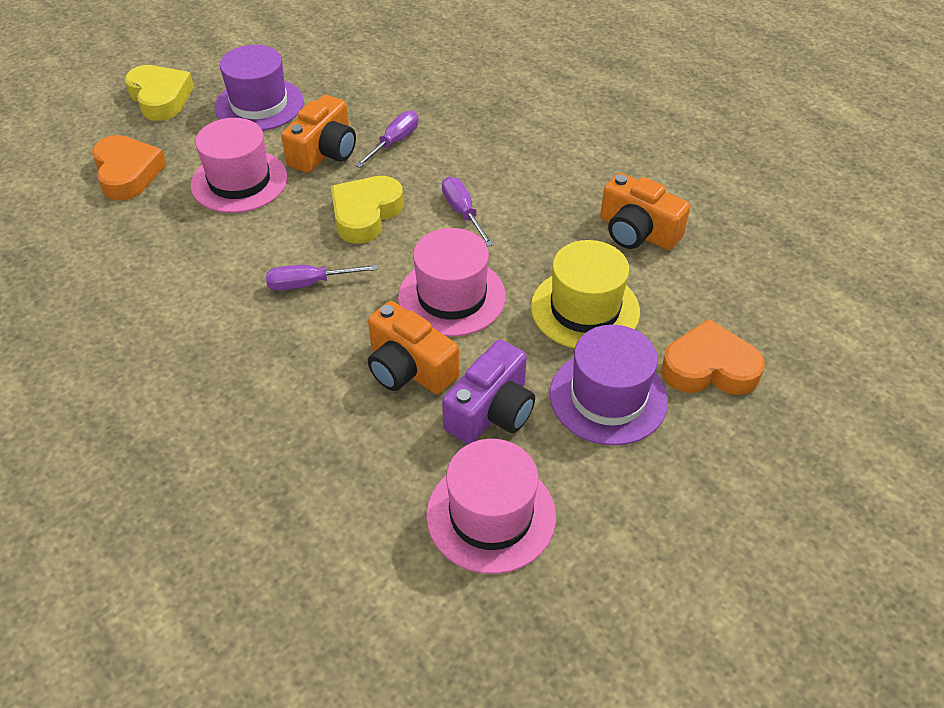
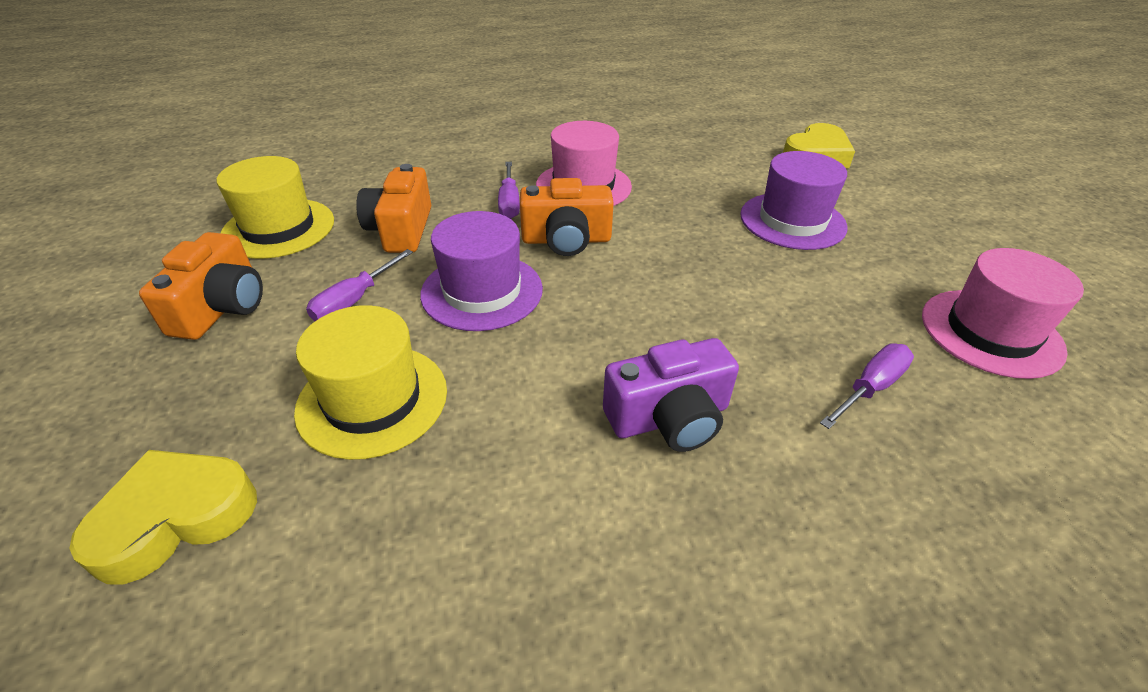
orange heart: [92,135,167,201] [661,319,765,395] = 2 -> none = 0
pink hat: [191,118,288,213] [398,228,506,337] [426,439,556,574] = 3 -> [536,121,632,206] [922,248,1084,379] = 2
yellow hat: [531,240,640,349] = 1 -> [217,156,334,259] [294,305,447,460] = 2

